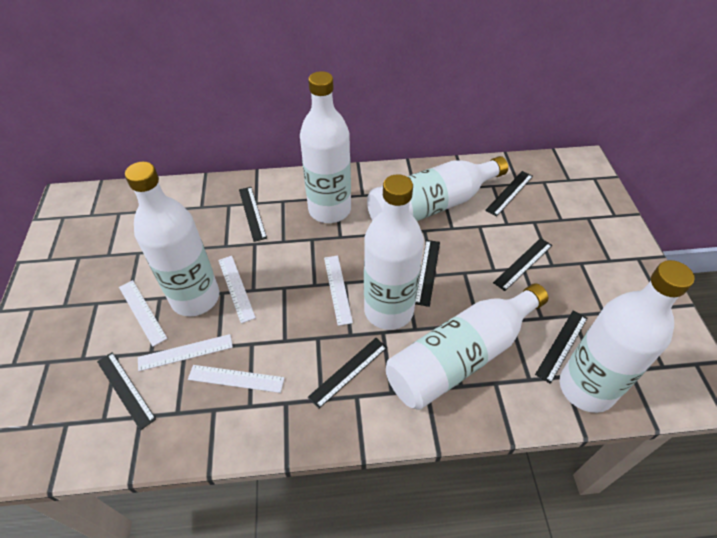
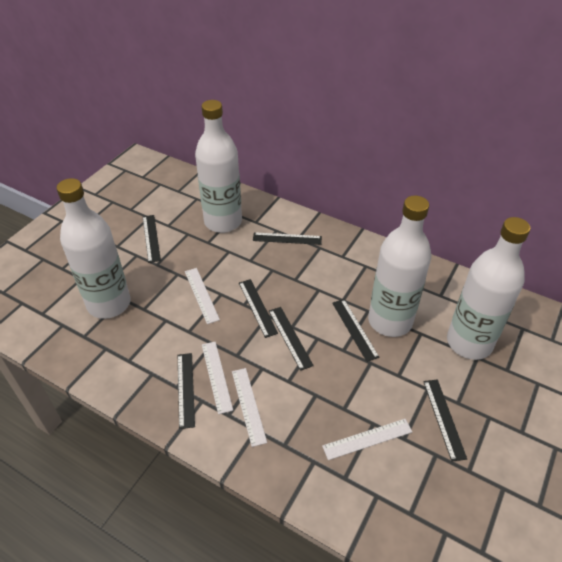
white bottle: [125,162,219,317] [300,71,351,223] [364,174,424,330] [367,156,508,221] [386,283,548,410] [560,260,695,413] = 6 -> [56,178,131,319] [195,100,242,233] [368,195,431,337] [447,217,530,360] = 4
white ruler: [119,280,167,347] [138,334,233,371] [188,365,285,393] [218,256,256,323] [324,256,353,326] = 5 -> [185,268,220,324] [202,342,233,414] [232,368,267,447] [322,419,412,460] = 4

